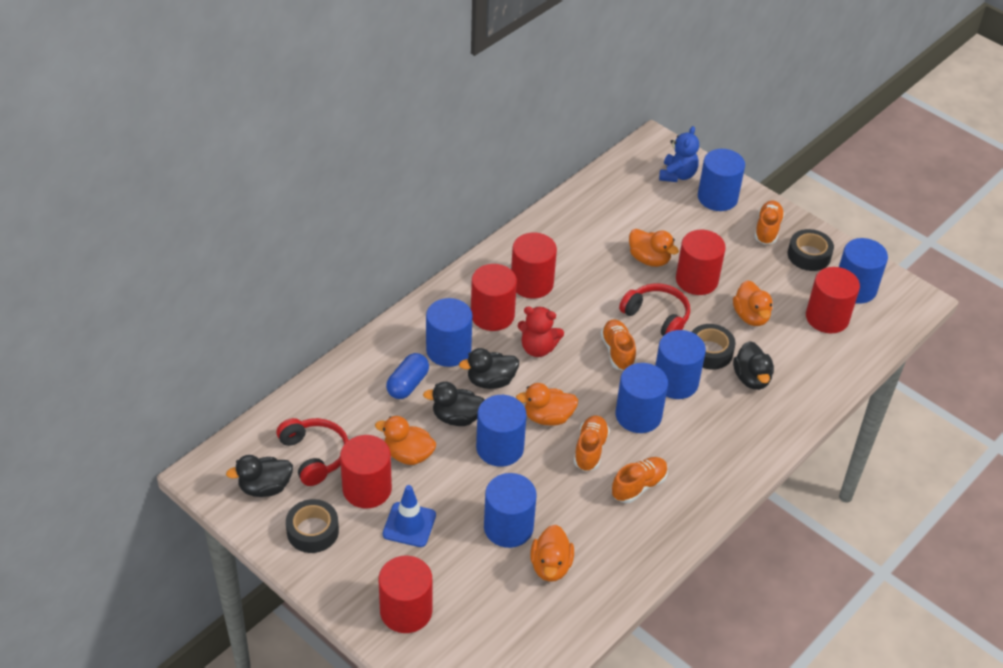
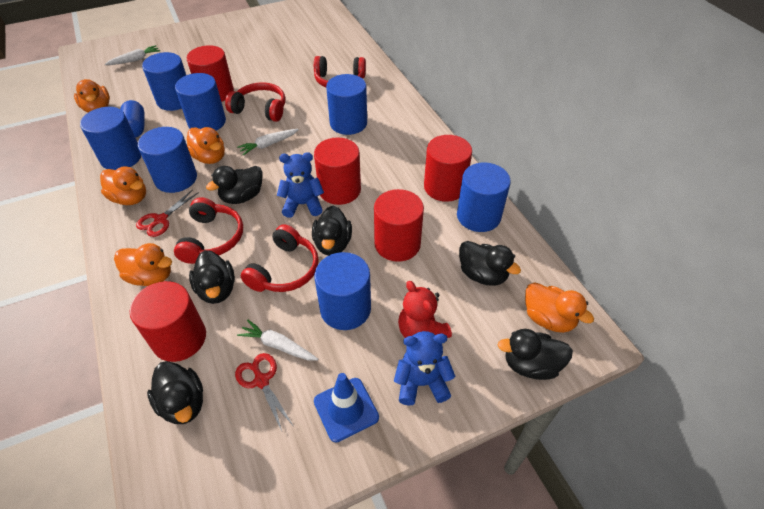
black duck: [226,455,293,497] [423,382,485,426] [459,348,519,389] [733,341,774,390] = 4 -> [147,361,203,424] [189,250,235,304] [206,166,263,204] [312,206,352,255] [459,241,521,286] [498,329,573,380] = 6
black tape: [286,499,339,553] [692,324,735,370] [788,229,834,271] = 3 -> none = 0
blue teddy bear: [659,126,699,182] = 1 -> [277,152,324,218] [394,331,456,406] = 2
orange shoe: [574,416,610,471] [601,319,636,371] [612,457,668,503] [755,201,785,244] = 4 -> none = 0
red cylinder: [340,435,392,508] [379,556,432,633] [471,264,517,331] [511,233,557,299] [676,230,726,295] [806,267,860,333] = 6 -> [130,281,206,362] [187,45,234,102] [314,137,361,205] [374,189,424,262] [424,135,472,202] = 5
red headphones: [277,418,348,486] [619,283,690,336] = 2 -> [174,197,243,264] [225,82,285,122] [241,224,319,292] [314,56,366,88] = 4
red scissors: none = 0 -> [136,189,199,237] [235,353,294,431] = 2
white carrot: none = 0 -> [105,45,160,65] [237,129,299,156] [237,320,318,361] = 3

